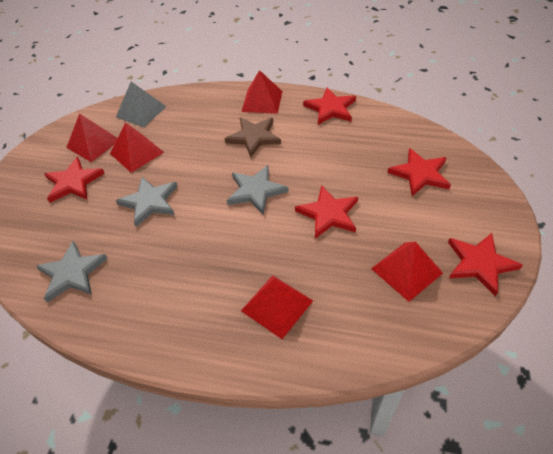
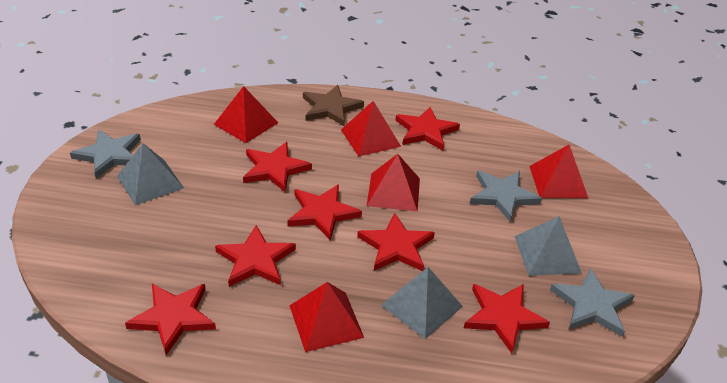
grey pyramid: [116,82,167,128] = 1 -> [117,143,184,205] [381,267,463,339] [514,216,582,276] = 3
red star: [44,157,105,203] [295,186,358,239] [303,88,356,125] [387,148,451,196] [448,233,523,296] = 5 -> [125,284,216,355] [215,225,296,287] [243,142,312,192] [287,184,362,241] [357,213,435,271] [395,107,460,150] [464,284,550,353] = 7

